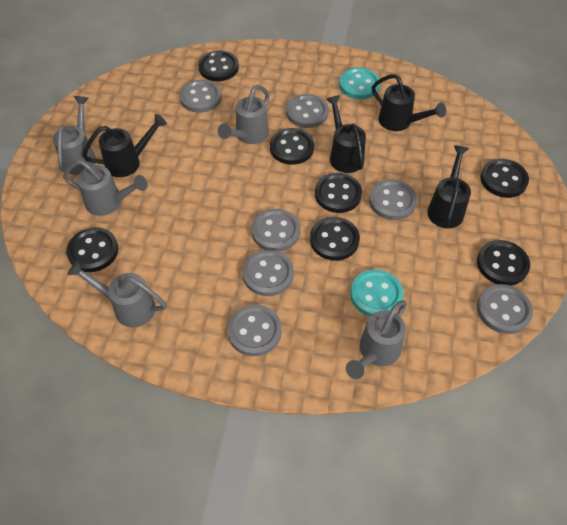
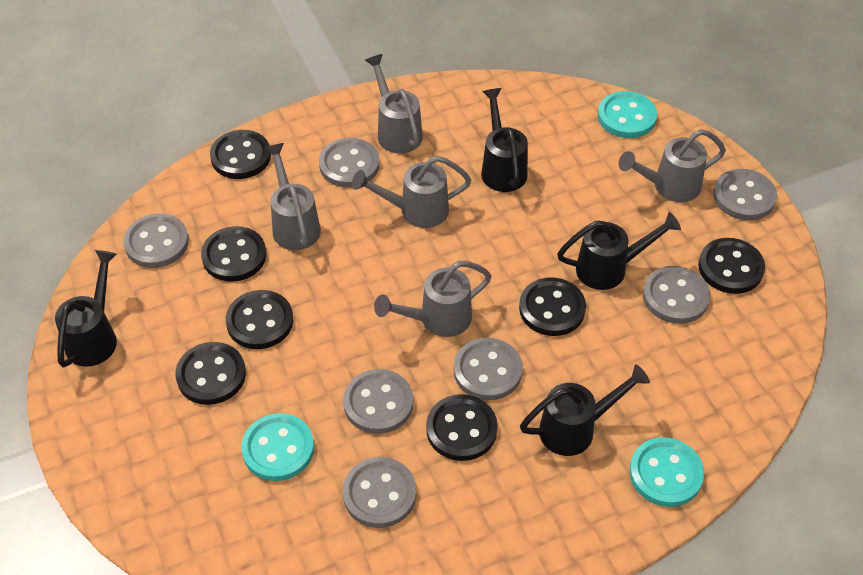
turquoise button: [339,67,380,99] [350,269,403,316] = 2 -> [241,413,314,481] [598,91,657,138] [629,437,704,507] = 3

